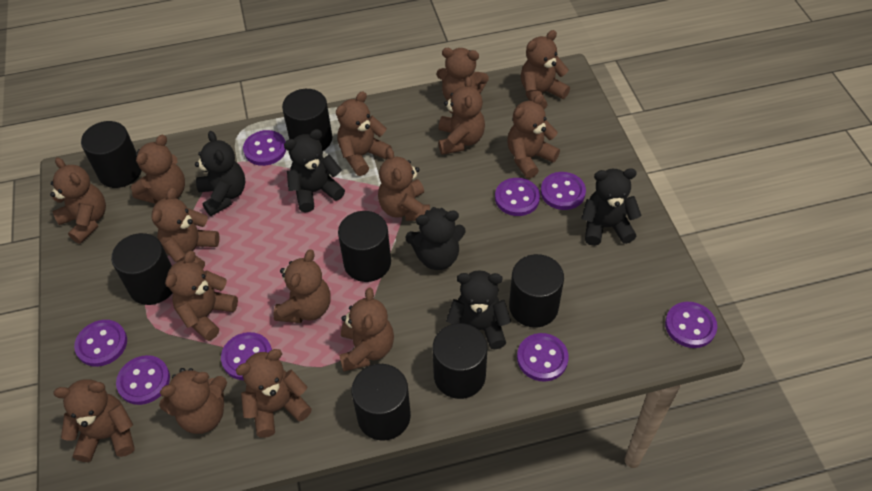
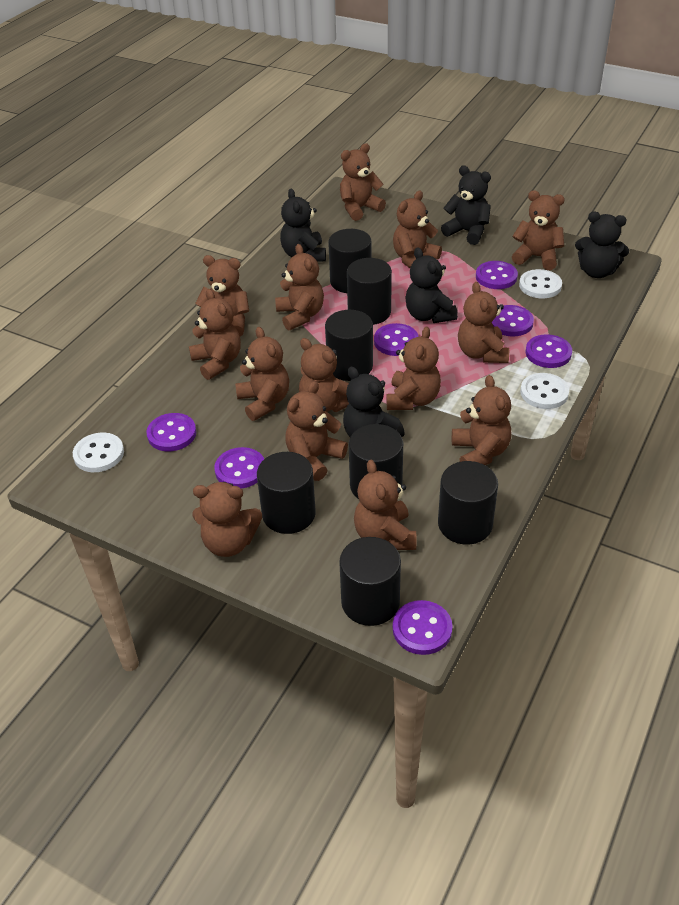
brown teddy bear: [50,157,106,244] [54,379,135,462] [131,135,185,204] [151,188,219,269] [159,368,227,434] [165,251,238,341] [236,349,312,438] [274,249,330,323] [336,91,392,176] [339,288,394,372] [378,148,430,221] [436,48,489,101] [438,76,485,155] [507,94,560,179] [521,30,570,109] = 15 -> [189,289,241,380] [193,482,262,557] [195,255,249,336] [235,327,289,421] [275,244,324,330] [285,381,348,481] [299,338,349,412] [340,143,386,221] [354,460,416,550] [386,327,441,410] [393,191,442,268] [452,375,511,465] [458,282,509,363] [512,190,565,270] = 14
purple button: [74,320,127,367] [116,355,170,405] [221,332,272,380] [243,130,286,166] [495,178,540,216] [517,333,569,382] [541,172,586,210] [665,302,717,348] = 8 -> [146,413,196,451] [214,447,264,488] [374,323,419,356] [393,600,453,655] [476,261,518,289] [492,305,534,336] [526,334,572,368] = 7
white button: none = 0 -> [73,432,124,472] [519,269,562,298] [520,373,569,409] = 3

